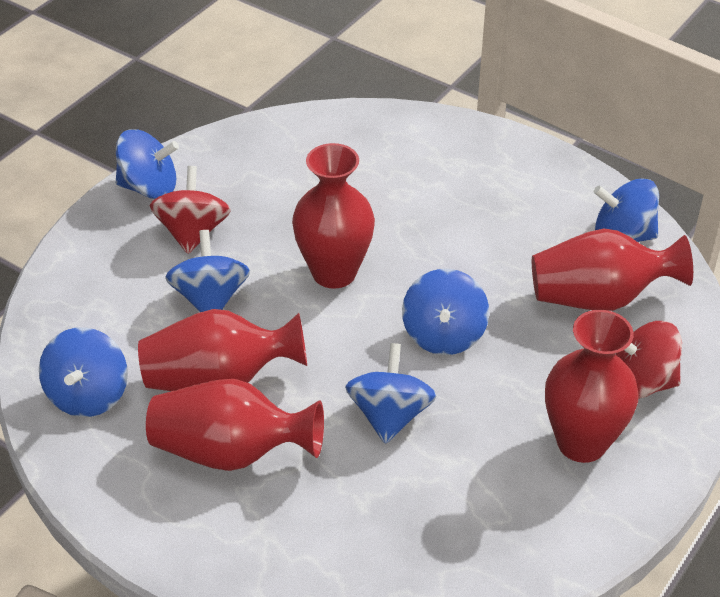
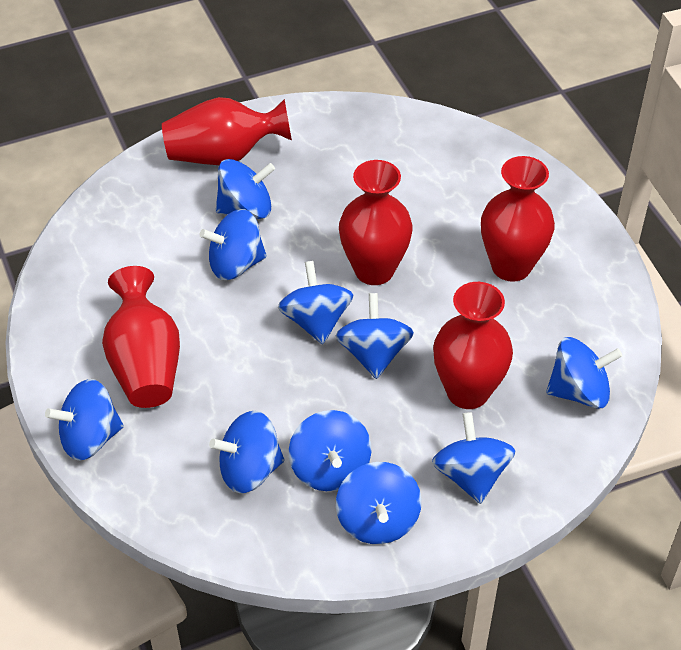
blue spinning top: [39,327,128,417] [116,129,179,199] [165,230,250,312] [345,343,436,444] [402,269,489,355] [594,178,659,242] = 6 -> [45,379,124,461] [200,209,267,280] [209,411,284,493] [216,159,275,219] [278,261,353,344] [289,410,371,491] [335,293,414,379] [336,462,422,544] [432,412,516,504] [546,337,622,409] = 10
red spinning top: [149,166,231,254] [616,321,682,399] = 2 -> none = 0

